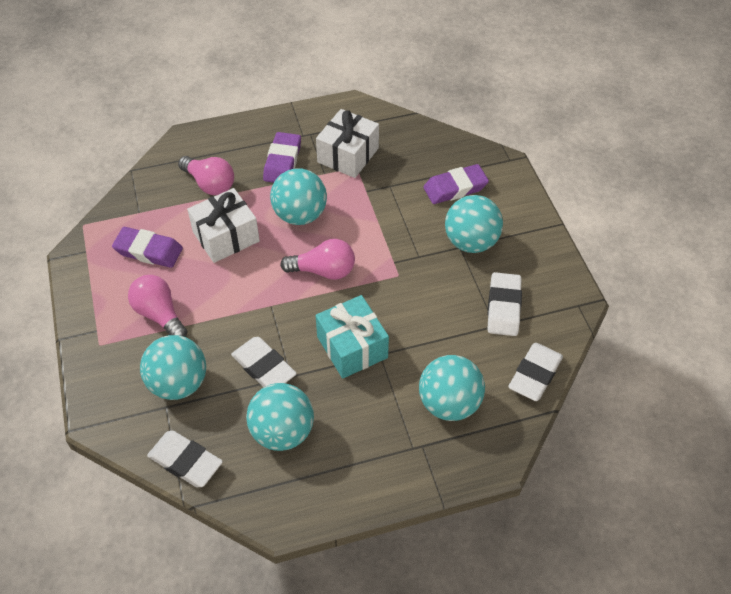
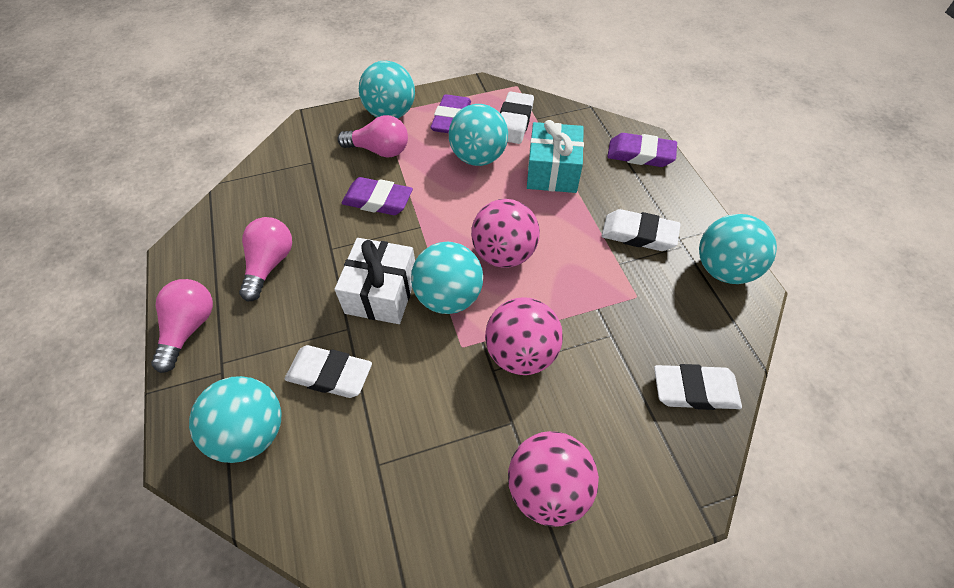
pink ball: none = 0 -> [471,199,540,268] [485,297,563,375] [508,431,599,527] = 3
white gift: [187,188,260,263] [316,109,379,178] = 2 -> [335,238,415,324] = 1

